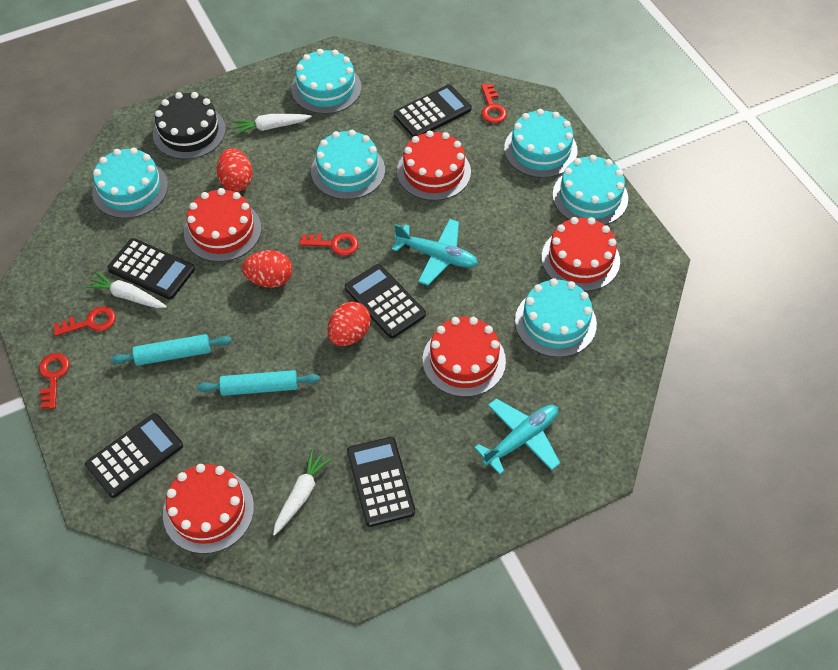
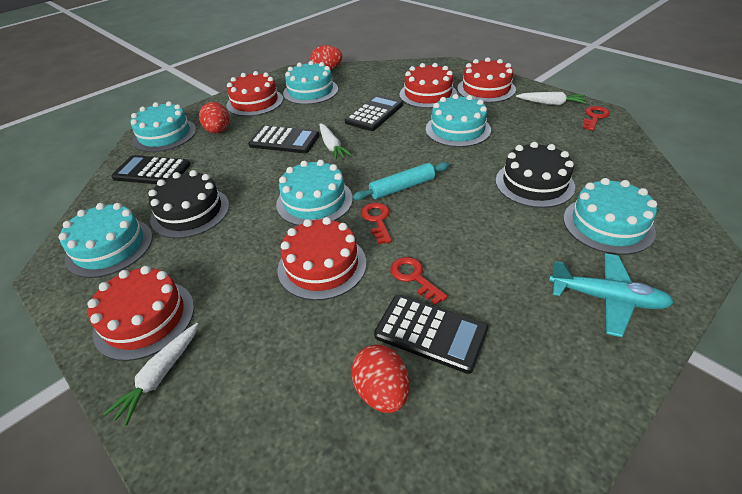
black cake: [153,92,226,159] = 1 -> [148,170,229,239] [496,142,575,208] = 2
black calculator: [85,413,183,498] [107,238,195,300] [345,264,426,338] [347,437,415,527] [394,84,471,137] = 5 -> [111,155,191,184] [248,125,319,153] [345,95,403,131] [374,295,488,374] = 4
red key: [39,353,69,409] [54,307,116,336] [300,233,359,256] [481,83,507,123] = 4 -> [361,203,392,244] [390,257,448,305] [583,106,610,131] = 3
turquoise plane: [392,219,478,286] [474,398,560,475] = 2 -> [549,253,674,337] = 1
turquoise rolling pin: [111,334,232,366] [197,370,320,396] = 2 -> [352,162,449,201] = 1

